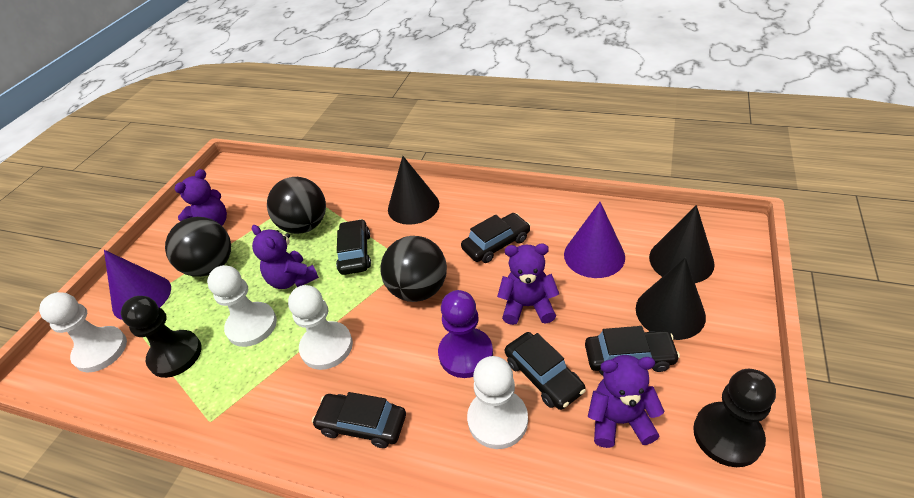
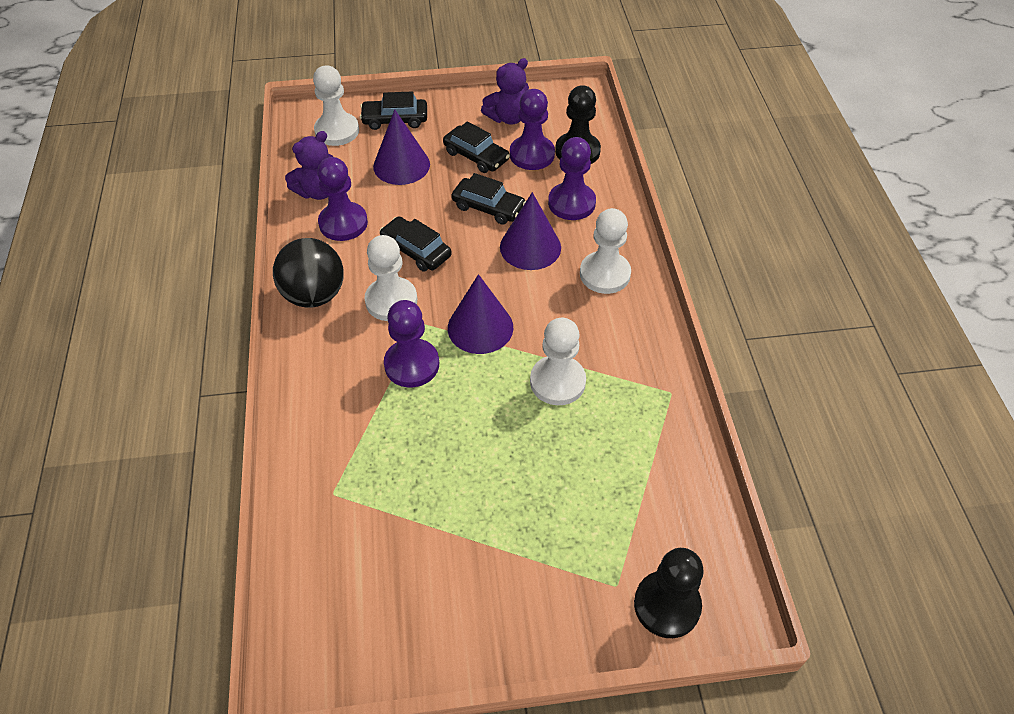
black ball: [165,217,231,277] [267,177,326,234] [380,236,447,302] = 3 -> [273,238,344,308] = 1
black car: [312,392,406,448] [336,219,371,275] [461,213,530,263] [505,332,586,410] [585,326,680,375] = 5 -> [360,91,427,130] [379,216,452,272] [443,121,510,173] [451,173,526,225] = 4
black cone: [388,156,439,225] [636,258,706,340] [649,205,715,283] = 3 -> none = 0
purple cone: [104,250,171,320] [564,202,625,278] = 2 -> [373,109,430,185] [448,274,513,354] [500,192,561,270] = 3
purple pawn: [438,290,493,378] = 1 -> [317,157,368,241] [384,300,439,387] [510,89,555,170] [548,137,596,220] = 4
purple teddy bear: [175,169,227,226] [252,225,319,289] [497,243,559,325] [588,355,665,448] = 4 -> [285,131,333,200] [481,58,529,124] = 2

